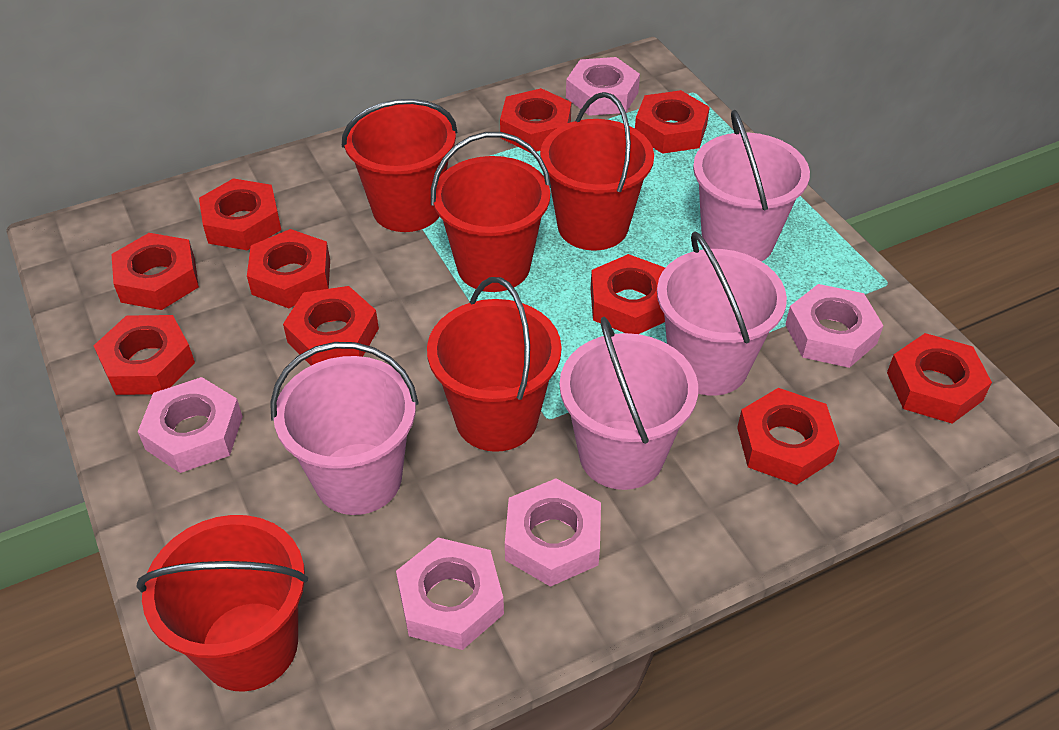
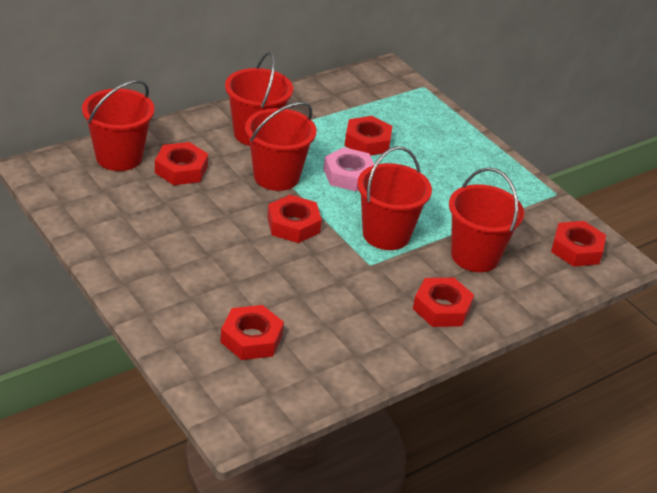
pink bucket: [270,342,419,515] [559,317,698,490] [657,232,787,396] [693,110,810,262] = 4 -> none = 0
pink nut: [138,377,243,473] [396,537,504,650] [505,479,601,587] [566,57,640,116] [785,284,884,368] = 5 -> [323,147,374,191] = 1
red nut: [93,315,195,395] [111,233,199,310] [199,178,281,251] [247,229,330,308] [283,286,379,365] [500,88,572,153] [590,254,665,334] [635,90,710,154] [737,388,840,485] [887,333,992,424] = 10 -> [155,142,208,185] [220,305,284,360] [267,195,322,243] [344,116,392,156] [413,278,474,327] [551,221,606,267] = 6

